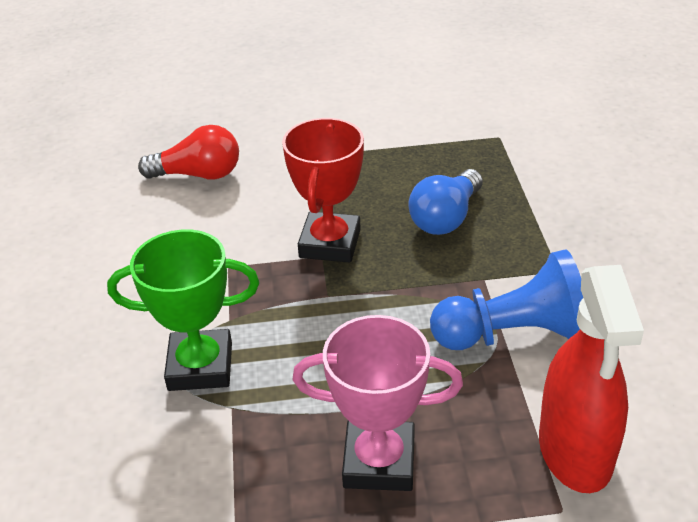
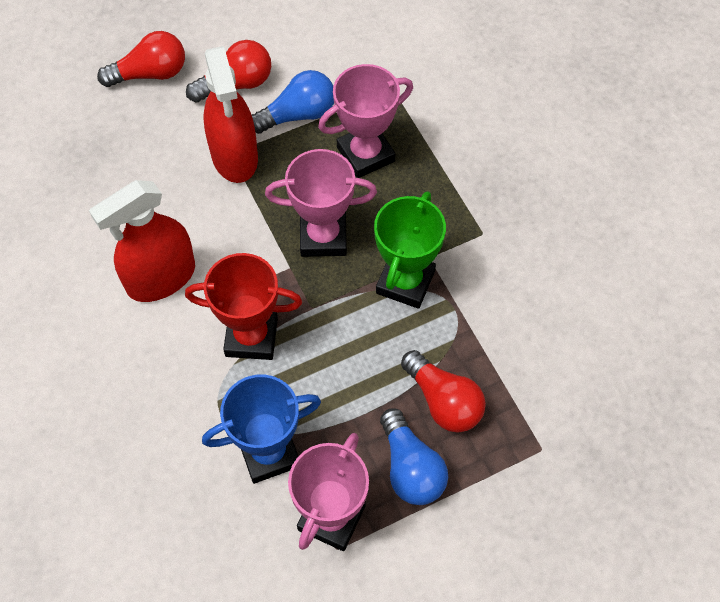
blue light bulb: [408,169,483,235] = 1 -> [252,70,334,134] [380,409,448,505] = 2
blue pawn: [430,249,583,350] = 1 -> none = 0
blue trophy: none = 0 -> [202,374,321,484] = 1
pink trophy: [292,315,463,491] = 1 -> [265,149,377,257] [288,433,369,551] [318,64,413,178] = 3
red light bulb: [138,125,239,180] = 1 -> [97,31,185,87] [186,40,271,103] [401,350,486,433] = 3
red spray bottle: [539,265,644,493] = 1 -> [89,180,195,302] [204,46,258,183] = 2

